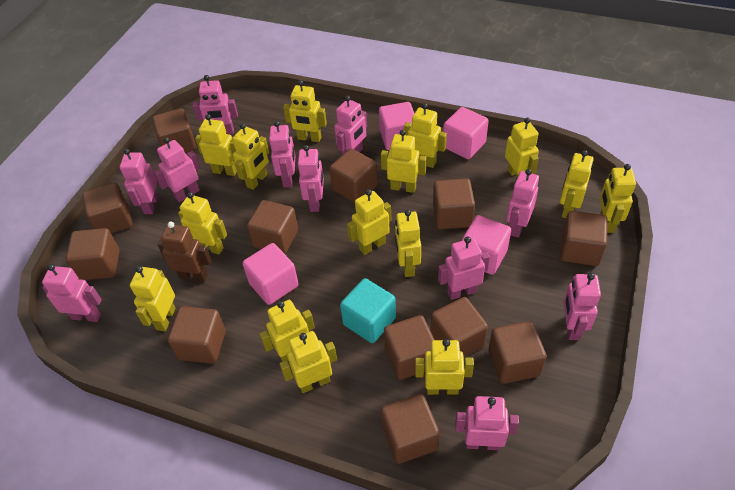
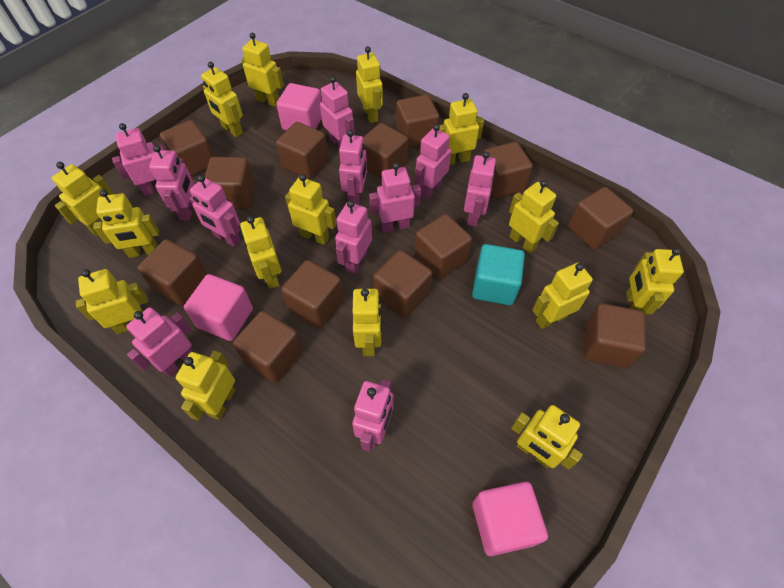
brown cube: [66,228,120,280] [82,182,132,234] [152,108,196,153] [168,306,226,364] [247,200,298,254] [329,149,378,203] [381,394,440,464] [384,315,434,380] [430,297,488,357] [433,179,475,229] [489,321,547,384] [560,211,608,266] = 12 -> [137,239,207,305] [160,120,214,176] [205,157,255,209] [233,311,303,383] [276,122,328,179] [281,260,344,328] [363,123,408,179] [373,250,432,318] [396,95,439,148] [414,214,472,279] [484,142,533,199] [568,187,633,250] [584,303,646,368] = 13
brown robot: [158,221,211,282] = 1 -> none = 0
pink cube: [242,243,299,305] [379,102,415,150] [443,107,489,159] [462,215,511,275] = 4 -> [184,274,253,341] [276,83,322,131] [472,482,548,556] = 3

